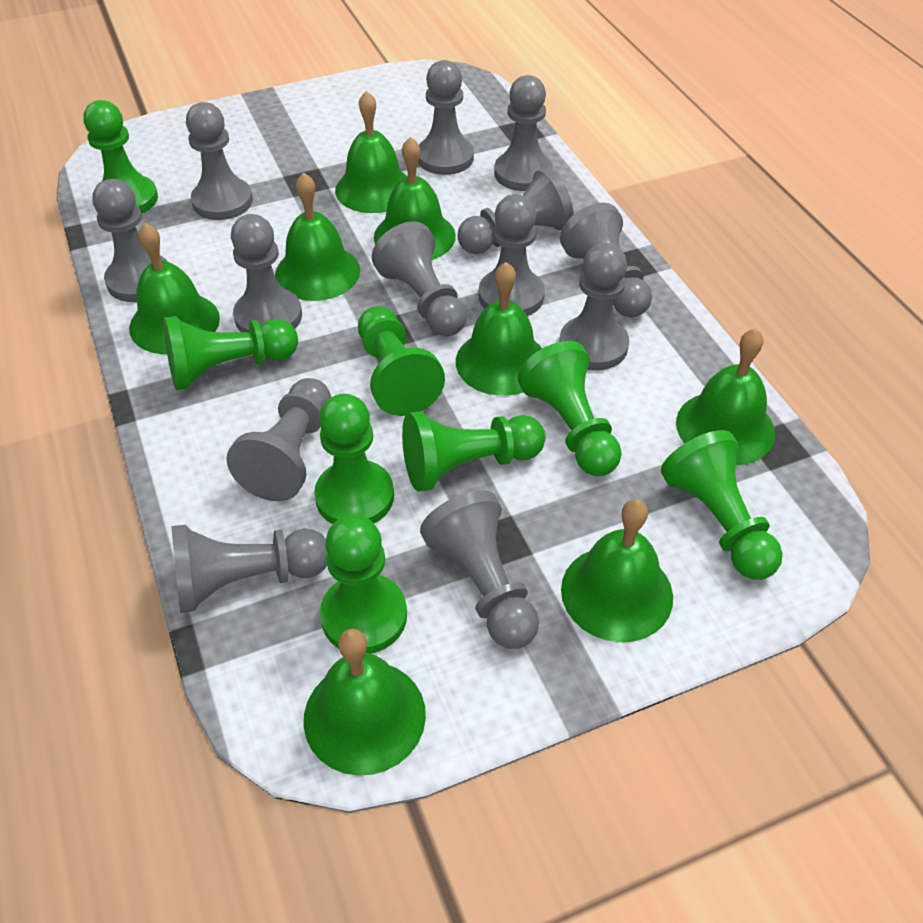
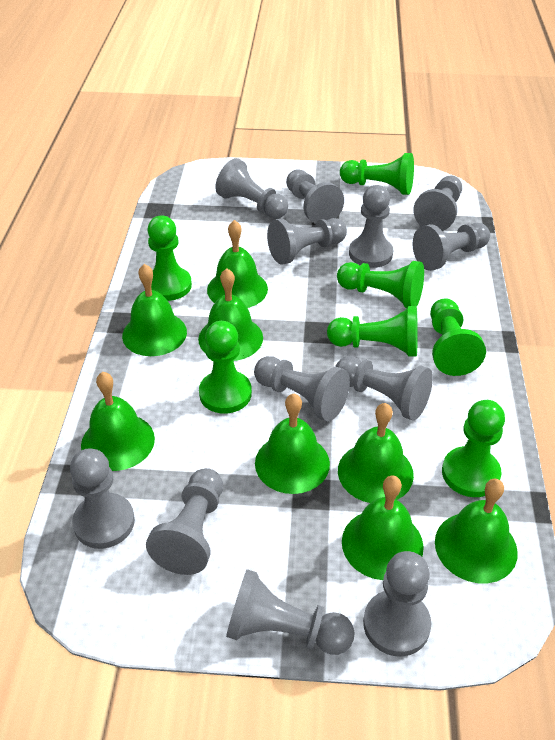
green pawn: [83,100,158,214] [163,316,298,390] [314,394,394,524] [320,515,407,654] [358,306,445,416] [402,411,546,491] [517,341,621,476] [661,430,783,580] = 8 -> [147,216,192,301] [199,321,252,414] [327,306,418,357] [337,261,424,308] [340,153,414,195] [430,298,486,376] [442,400,505,497] = 7
grey pawn: [92,179,168,302] [171,525,327,613] [186,102,253,220] [226,378,331,501] [231,214,302,332] [372,221,467,336] [418,60,474,175] [420,490,539,649] [458,167,574,254] [479,194,545,316] [494,75,553,191] [559,243,629,370] [560,203,652,317] = 13 -> [70,448,135,549] [146,468,223,575] [215,158,288,219] [226,569,355,655] [254,356,350,421] [267,218,347,265] [286,169,344,224] [335,356,433,420] [349,185,393,268] [363,551,431,656] [412,223,490,271] [413,176,462,231] = 12

